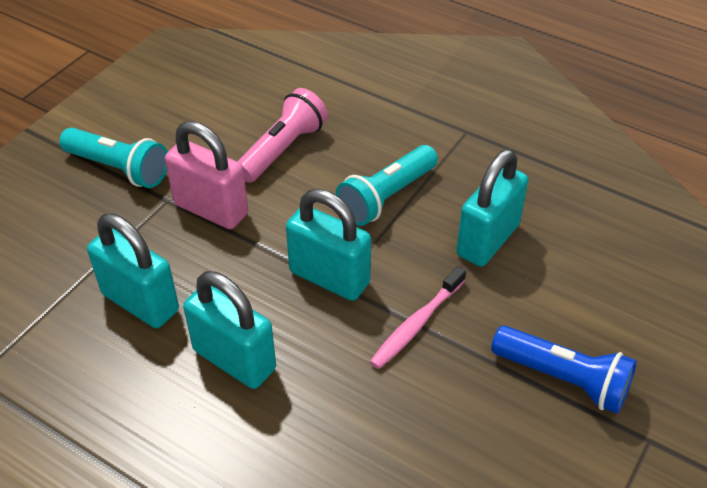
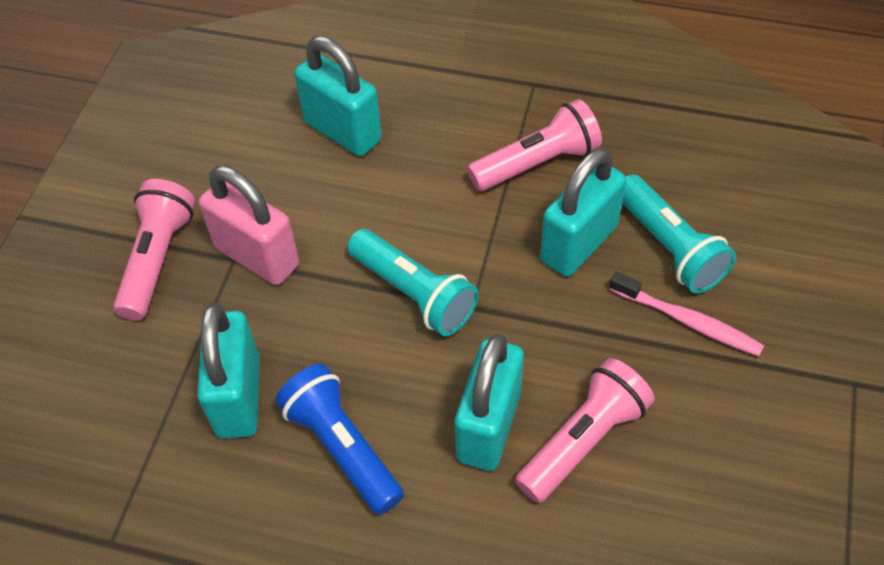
pink flashlight: [237,88,328,183] = 1 -> [113,179,195,320] [467,99,602,191] [515,358,654,503] = 3

